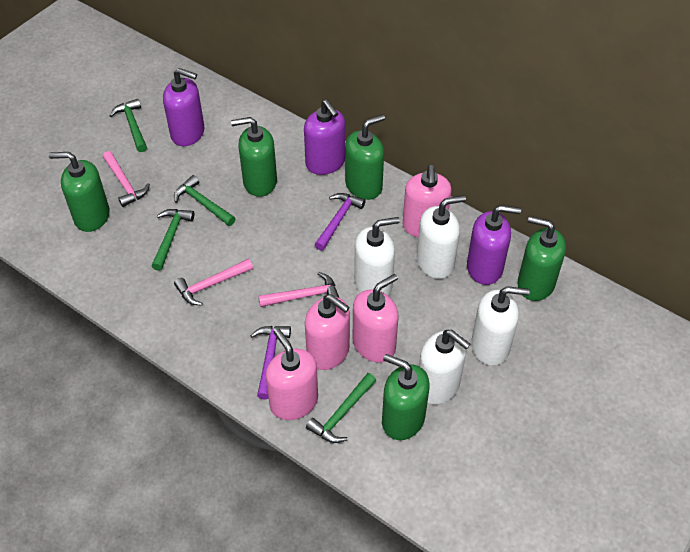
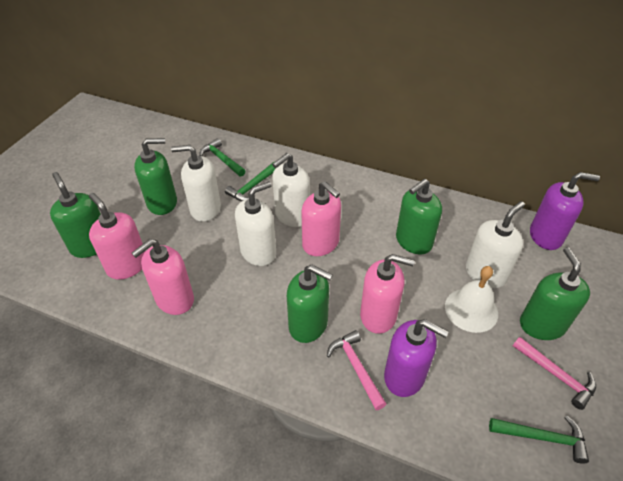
green hammer: [109,99,147,152] [152,209,194,271] [174,175,236,226] [306,373,376,443] = 4 -> [199,138,245,177] [225,162,276,201] [489,416,589,464] = 3
pink hammer: [103,151,150,207] [174,259,253,306] [258,272,339,307] = 3 -> [327,330,386,410] [513,337,596,410] = 2
purple hammer: [250,326,291,400] [315,193,366,251] = 2 -> none = 0
purple soap dispenser: [163,68,205,146] [304,99,345,175] [467,205,521,285] = 3 -> [384,319,449,397] [530,172,600,250] = 2
white bell: none = 0 -> [445,266,498,333] = 1

